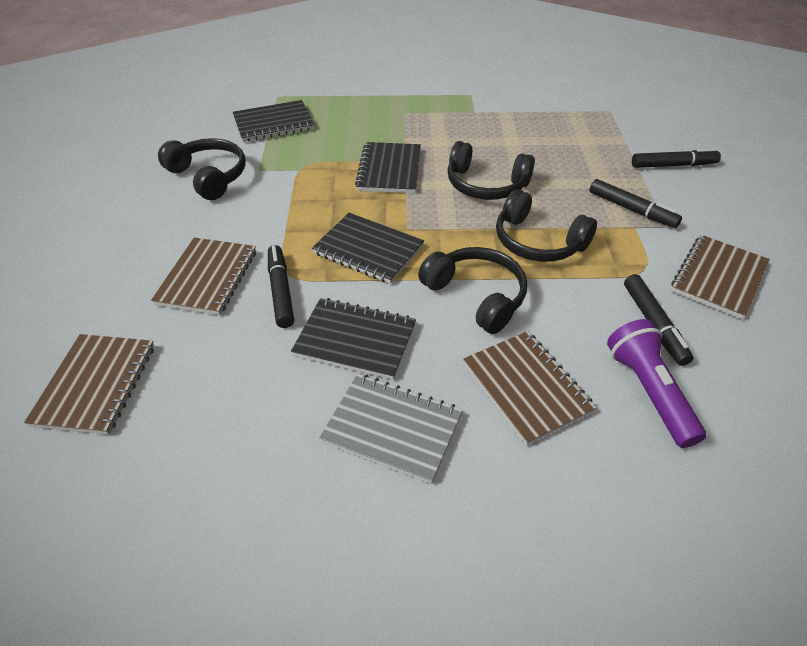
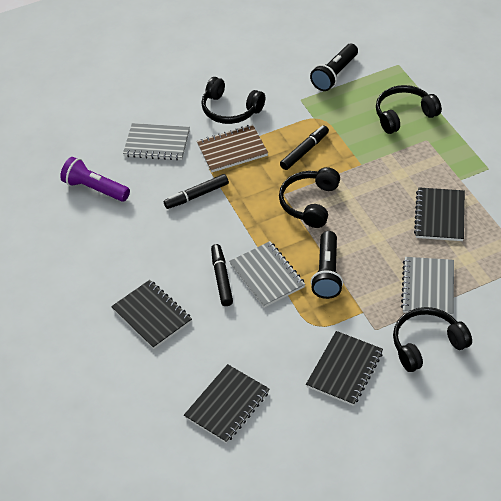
black flashlight: none = 0 -> [310,44,358,91] [311,231,343,299] = 2
black marker: [268,245,294,328] [589,179,682,228] [624,274,693,366] [632,148,721,168] = 4 -> [164,174,229,209] [211,244,233,306] [280,125,329,170] = 3
brown notebook: [24,334,154,435] [151,238,256,315] [463,331,596,446] [671,235,770,320] = 4 -> [197,125,268,173] = 1
grey notebook: [319,374,463,484] = 1 -> [123,123,190,160] [229,241,305,308] [401,257,454,316] = 3

